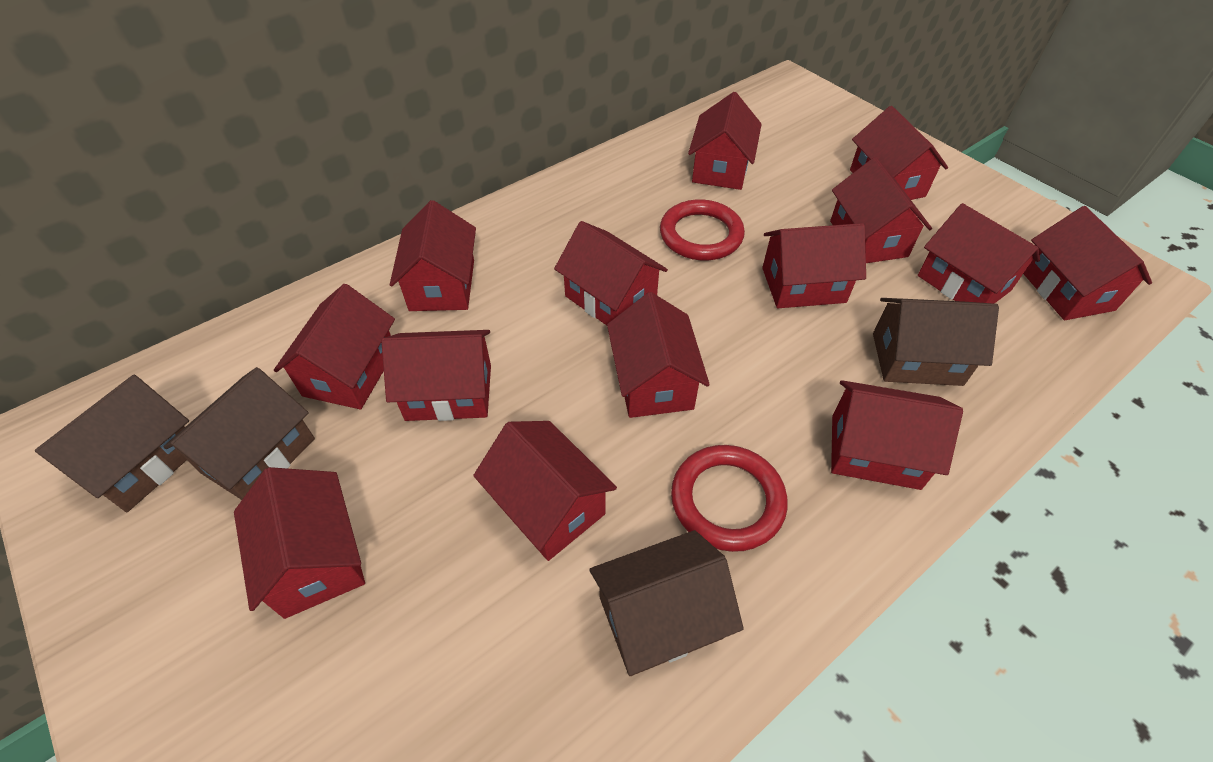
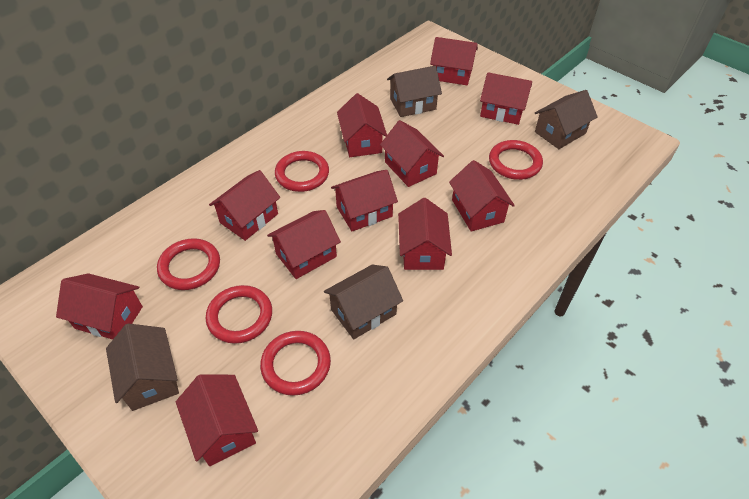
red house: [234,467,365,619] [274,284,395,409] [381,330,491,421] [390,200,476,311] [473,421,617,561] [554,221,668,325] [607,292,710,418] [688,92,762,190] [762,223,866,308] [830,157,932,263] [831,380,963,490] [850,106,948,200] [918,203,1040,304] [1023,206,1152,320] = 14 -> [56,273,143,339] [176,374,258,466] [209,170,280,241] [267,210,341,279] [331,170,398,231] [337,93,387,157] [380,120,444,187] [398,198,452,270] [430,37,478,85] [449,160,515,231] [480,72,532,125] = 11
red ring: [660,199,745,261] [671,445,788,552] = 2 -> [157,238,220,290] [206,285,272,344] [260,331,331,396] [275,151,329,192] [489,140,543,180] = 5

